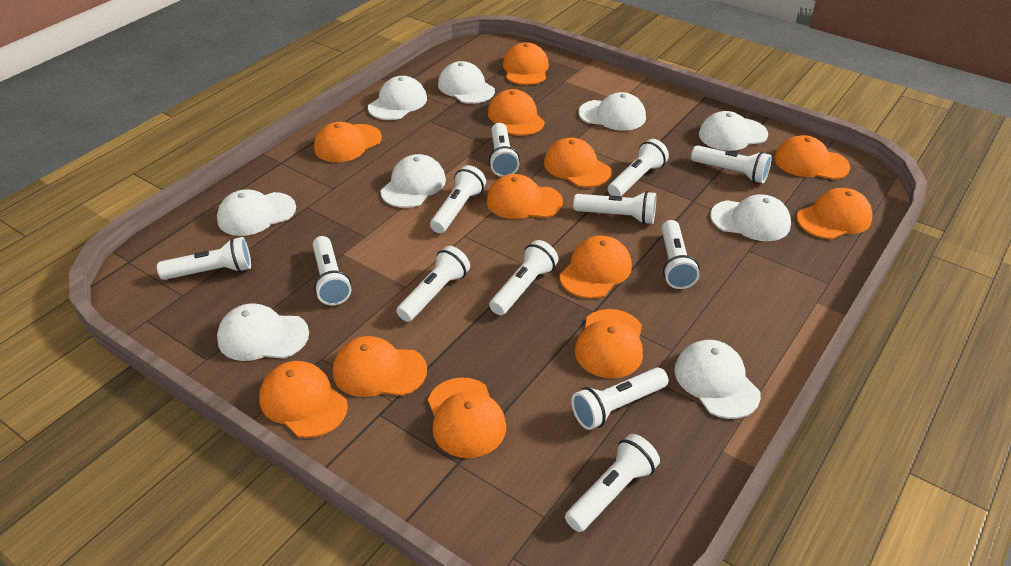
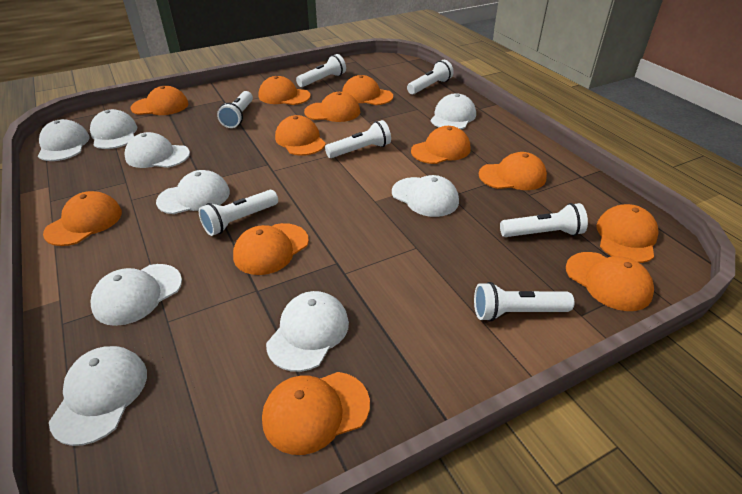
white flashlight: [157,237,251,280] [313,236,351,305] [396,246,470,322] [430,165,486,233] [489,123,520,177] [489,240,558,315] [565,434,660,532] [571,367,668,430] [573,191,656,224] [608,139,669,196] [662,220,700,289] [691,145,772,183] = 12 -> [199,190,278,236] [217,91,253,128] [296,54,346,87] [325,120,391,158] [407,60,454,94] [474,282,574,322] [500,203,588,237] = 7

